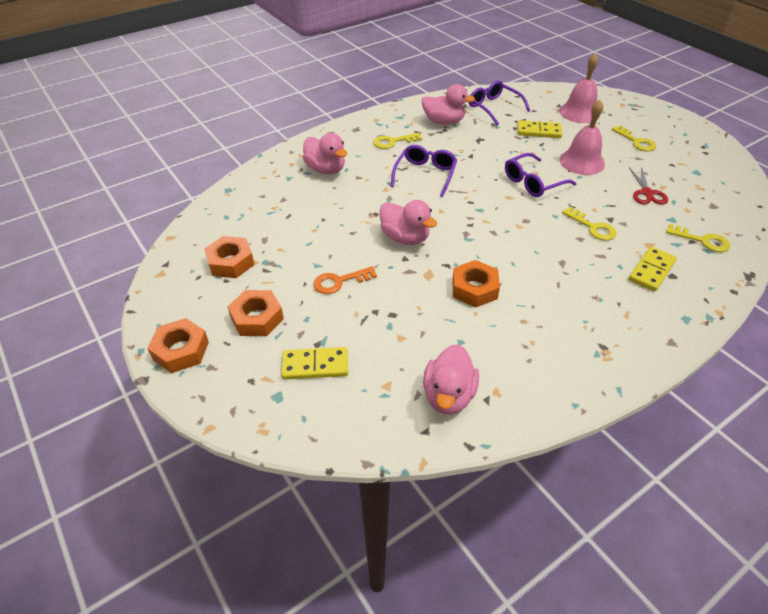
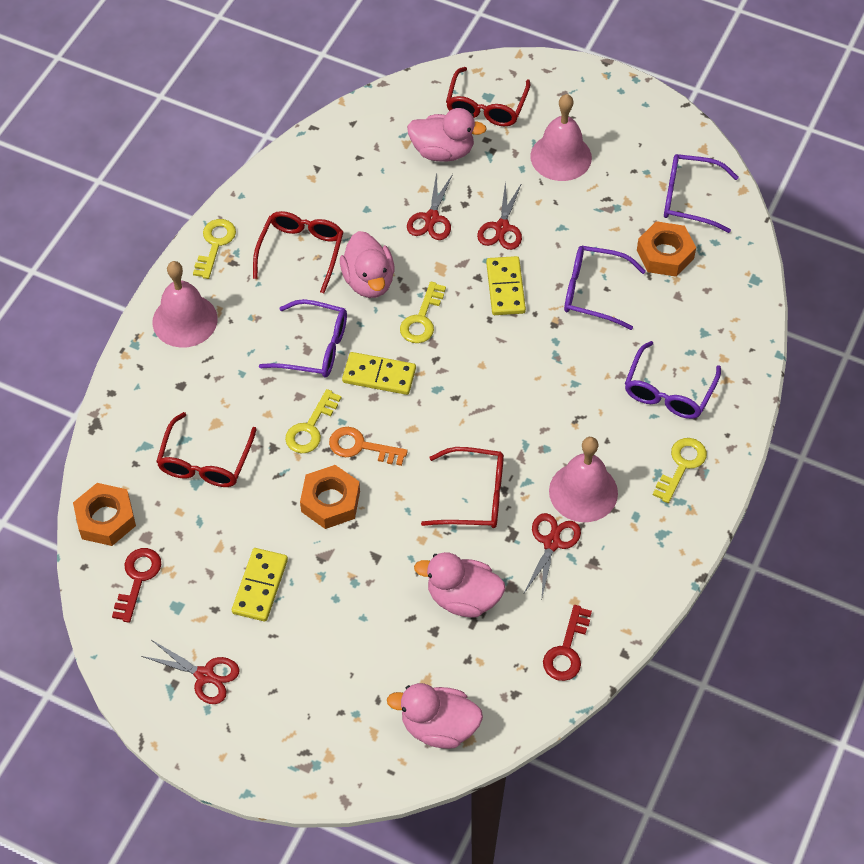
orange nut: [147,318,209,373] [204,236,254,278] [228,290,284,336] [452,260,500,308] = 4 -> [73,483,136,546] [300,465,360,529] [637,221,696,277] = 3
pink bell: [559,53,600,123] [559,100,605,175] = 2 -> [152,261,218,348] [530,94,592,181] [549,437,618,522] = 3
purple glasses: [391,145,457,197] [469,80,530,126] [505,153,576,197] = 3 -> [259,299,347,378] [564,246,646,330] [625,341,721,419] [664,154,739,233] = 4
red glasses: none = 0 -> [156,412,257,487] [253,211,343,293] [421,447,504,528] [446,67,530,126] = 4
red key: none = 0 -> [112,548,162,623] [543,605,592,681] = 2
red scissors: [629,167,668,205] = 1 -> [141,640,239,704] [407,172,453,240] [477,182,522,250] [524,513,581,597] = 4

